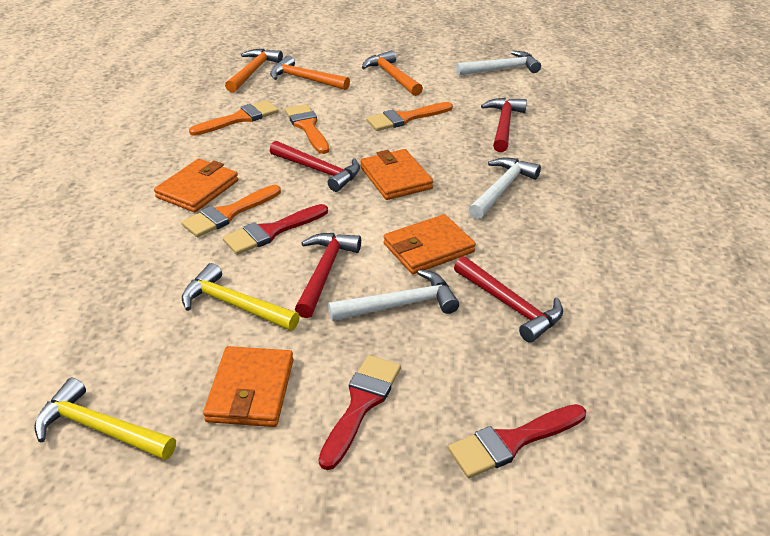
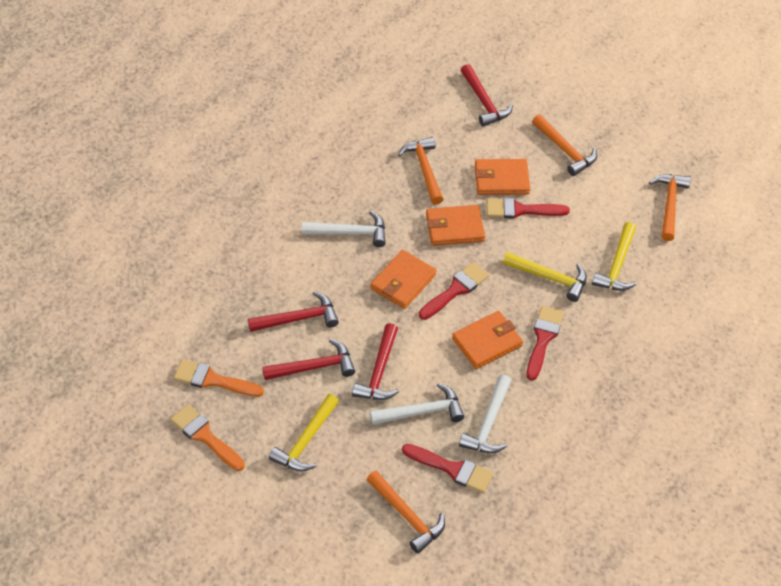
orange brush: [181,185,281,237] [189,100,279,136] [285,104,329,154] [366,102,453,131] = 4 -> [170,404,245,471] [173,359,264,397] = 2
orange hammer: [225,49,283,93] [270,55,350,90] [362,50,423,96] = 3 -> [367,470,445,554] [398,137,443,205] [532,114,597,176] [649,174,691,241] = 4
red brush: [223,204,328,255] [319,355,401,470] [448,404,586,478] = 3 -> [402,444,493,493] [419,262,489,320] [486,198,570,219] [526,306,564,380] = 4
yellow hammer: [34,378,176,460] [182,263,300,331] = 2 -> [269,394,339,471] [503,252,587,302] [592,222,637,291] = 3

